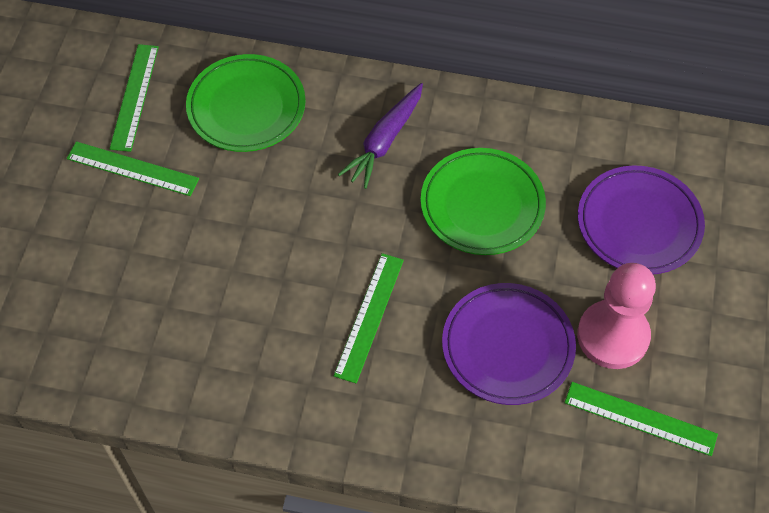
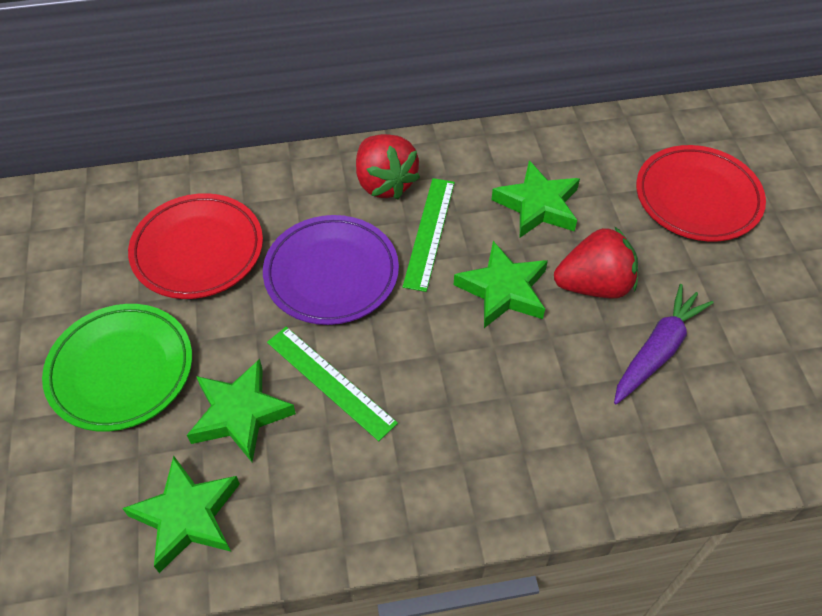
green plate: [186,54,305,152] [421,148,546,255] = 2 -> [42,304,192,432] = 1
green ruler: [67,141,199,196] [109,44,159,152] [334,253,404,384] [564,382,718,456] = 4 -> [267,327,398,441] [403,178,455,292] = 2
green star: none = 0 -> [122,456,240,573] [187,359,296,462] [454,241,548,328] [491,161,580,238] = 4
pink pawn: [577,263,656,369] = 1 -> none = 0
purple plate: [442,283,576,405] [578,165,705,274] = 2 -> [263,215,399,325] = 1
red plate: none = 0 -> [128,193,263,299] [636,145,766,242] = 2
red strawberry: none = 0 -> [356,134,420,200] [554,226,638,298] = 2

